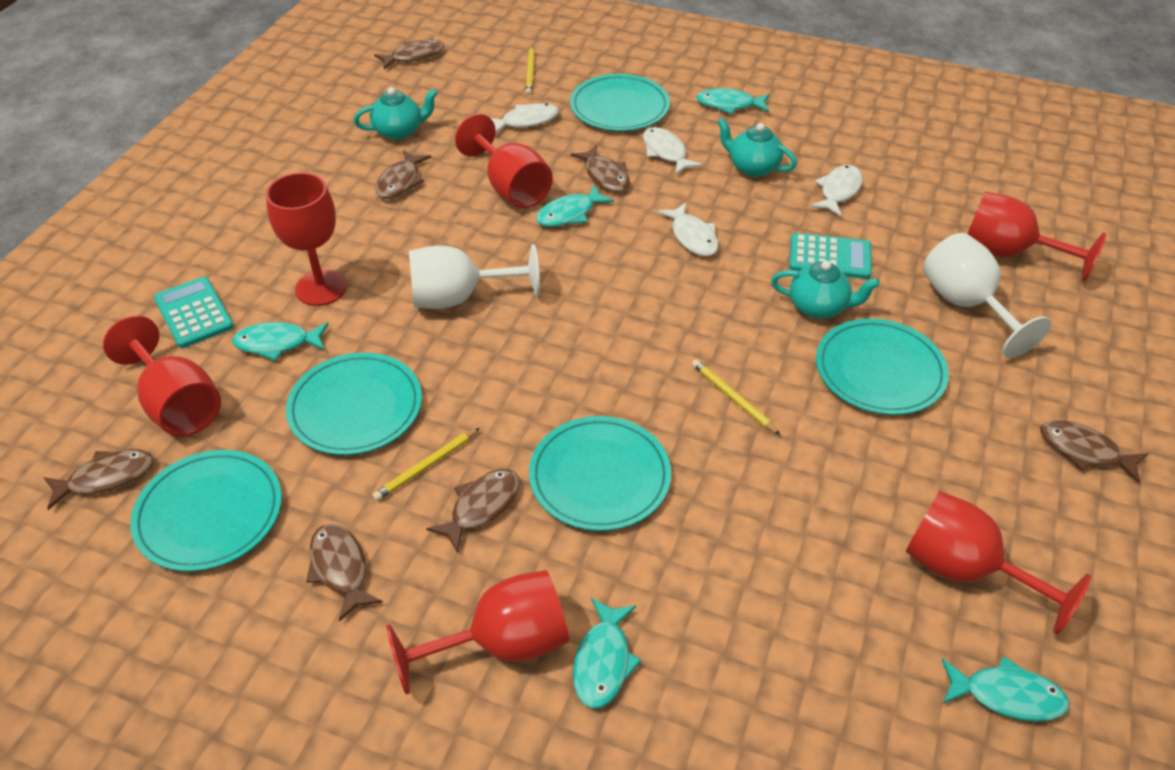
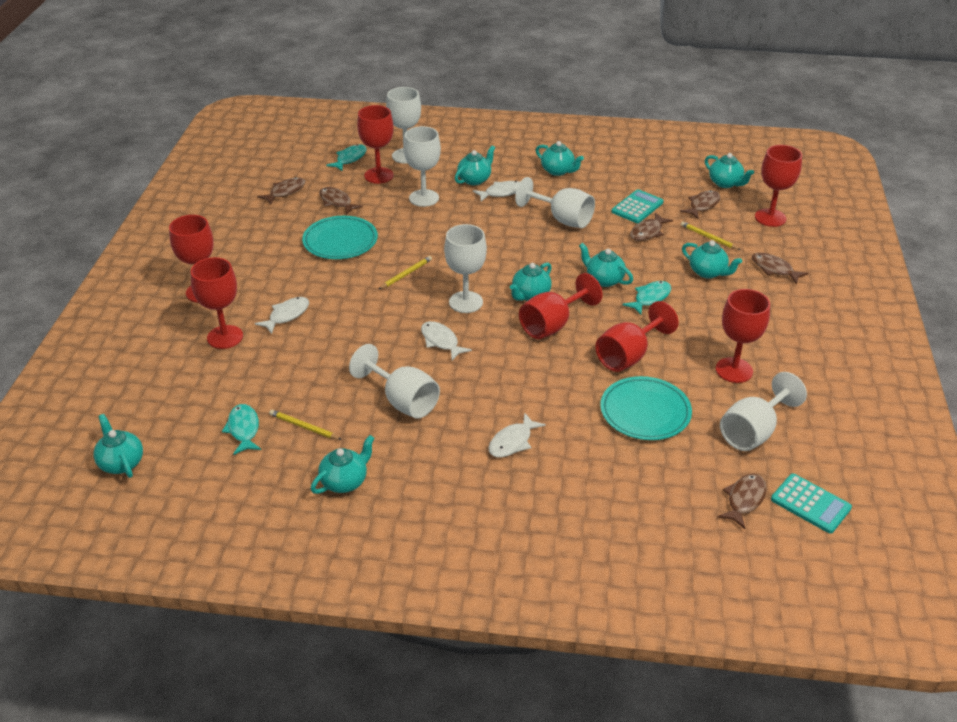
brown fish: [43,449,153,510] [306,524,383,621] [374,39,444,69] [375,150,431,199] [426,469,520,553] [570,145,630,192] [1040,420,1148,483] = 7 -> [257,177,305,205] [319,187,363,215] [630,212,673,241] [680,190,720,219] [718,474,767,529] [752,253,808,284] = 6
red goblet: [103,315,221,437] [266,172,347,306] [386,570,569,695] [455,114,553,208] [905,491,1091,634] [967,192,1106,281] = 6 -> [169,215,214,303] [191,257,243,349] [357,105,394,184] [519,273,603,339] [595,301,679,372] [716,289,770,383] [755,145,802,227] = 7
turquoise fish: [232,322,328,361] [536,184,614,227] [573,598,642,709] [696,88,769,114] [942,656,1070,721] = 5 -> [222,404,261,455] [326,144,367,171] [622,281,671,315] = 3
turquoise plate: [130,450,282,572] [286,353,422,455] [529,416,671,531] [570,74,670,131] [816,319,949,415] = 5 -> [302,216,378,259] [600,376,692,440] = 2
turquoise teapot: [353,87,438,140] [717,118,797,177] [771,261,880,319] = 3 -> [93,414,143,478] [311,435,375,494] [455,146,495,185] [510,262,552,301] [536,141,584,176] [579,243,633,287] [682,240,742,279] [705,153,754,188] = 8
white goblet: [409,244,540,309] [923,233,1051,358] = 2 -> [349,344,440,419] [386,87,421,164] [403,126,441,207] [444,224,487,313] [515,177,595,228] [720,372,807,451] = 6

